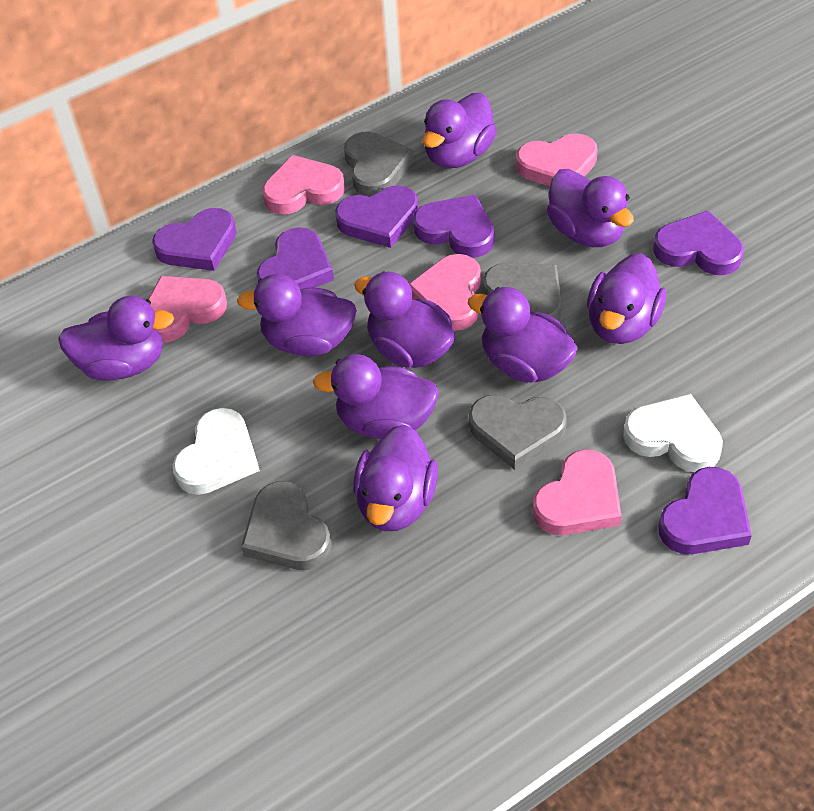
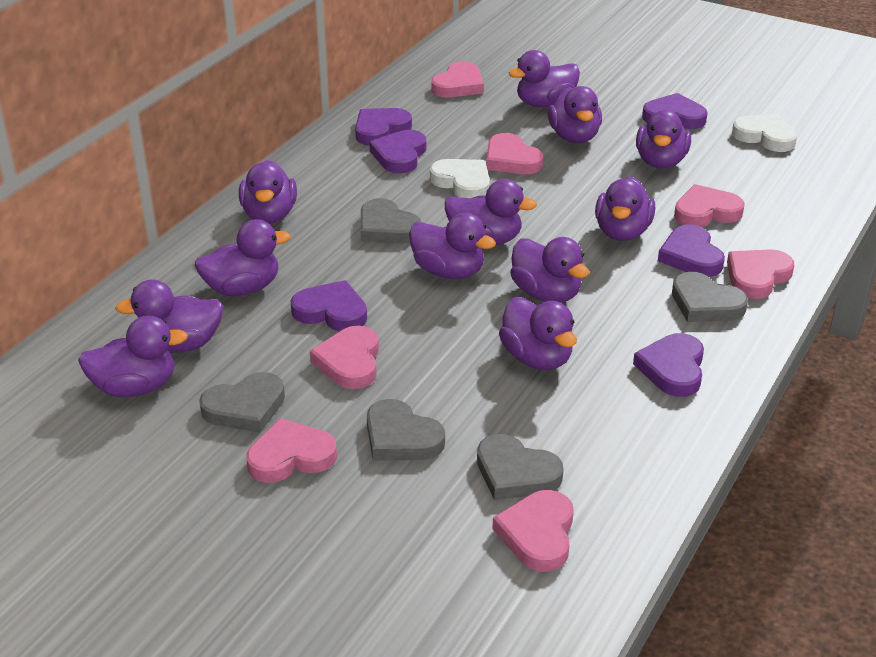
grey heart: [241,481,332,570] [344,131,414,197] [469,395,567,470] [483,263,562,321] = 4 -> [199,372,285,433] [361,198,421,244] [367,399,445,461] [477,434,563,500] [672,272,748,322] = 5
pink heart: [148,276,227,343] [262,155,345,215] [409,254,481,331] [516,133,598,186] [533,449,621,535] = 5 -> [247,418,337,483] [310,325,379,389] [431,62,484,98] [486,133,543,174] [492,490,574,572] [674,184,745,227] [727,249,794,299] = 7
purple duck: [58,296,174,381] [237,274,357,356] [313,354,439,439] [353,425,438,531] [354,271,455,368] [422,93,497,168] [468,287,578,383] [546,169,634,247] [587,253,666,344] = 9 -> [78,315,188,397] [115,280,224,353] [195,219,291,296] [239,160,297,223] [409,213,496,279] [445,179,537,245] [499,297,577,370] [509,50,580,108] [510,237,589,303] [548,86,602,143] [595,177,655,241] [636,110,691,168] = 12

